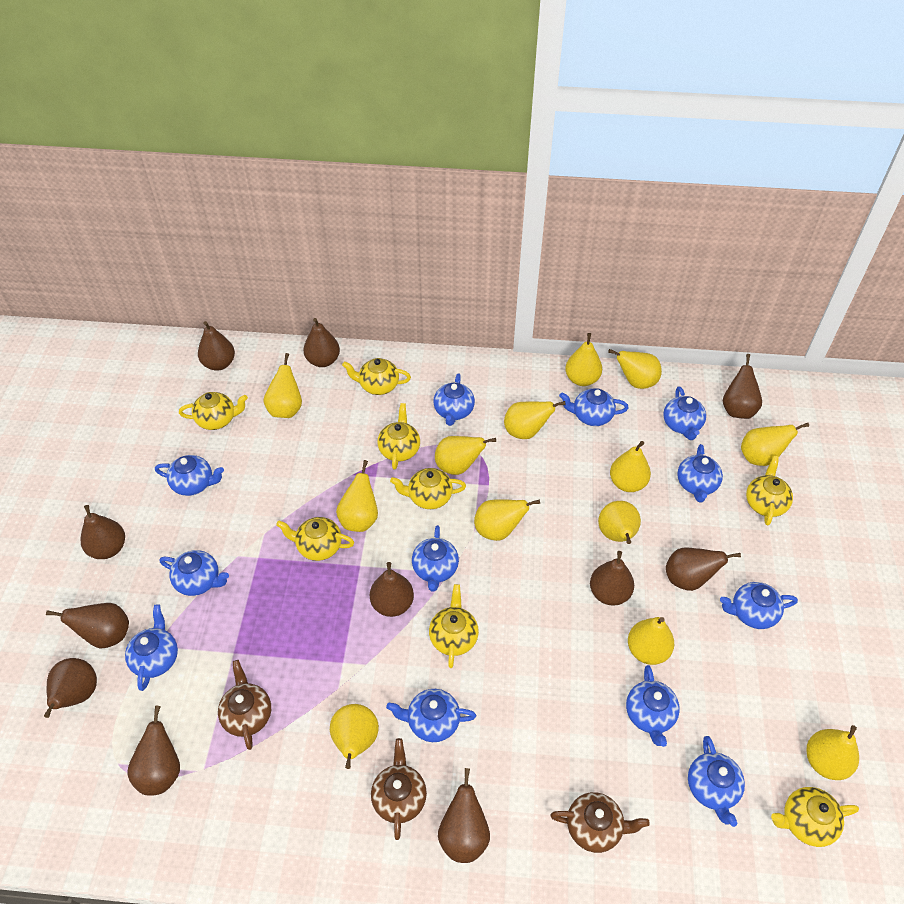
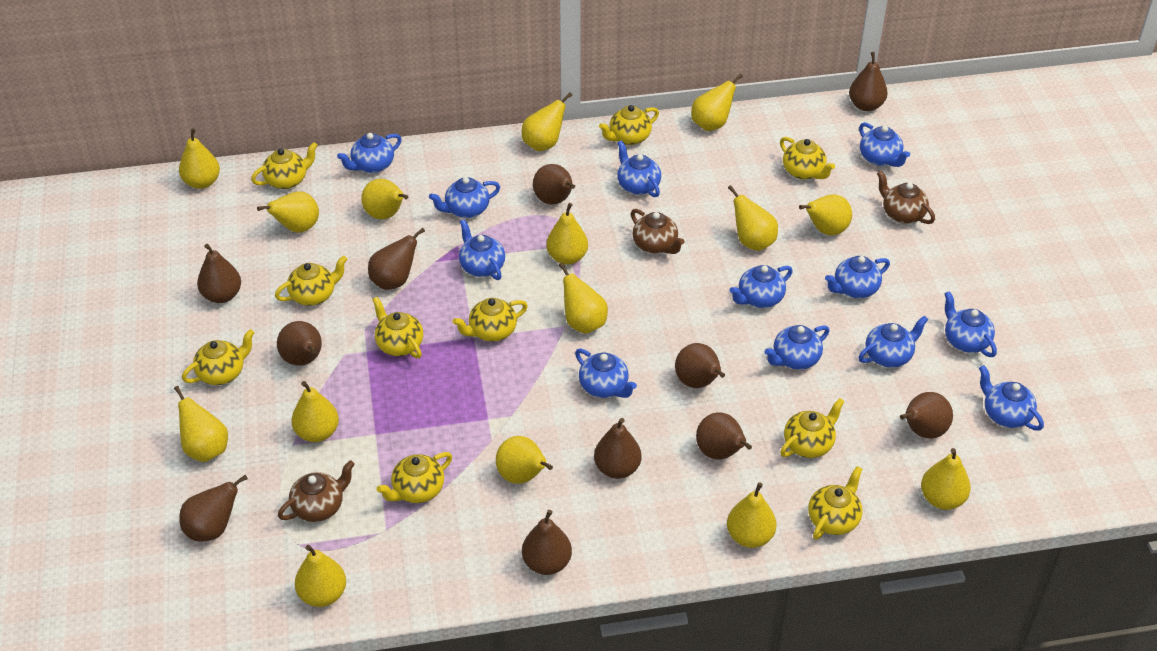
yellow pear: [263,353,302,418] [330,704,379,769] [336,460,378,532] [435,436,496,475] [474,499,540,541] [504,401,566,439] [565,333,602,386] [598,501,641,544] [608,349,662,389] [610,441,651,492] [628,617,674,665] [741,423,809,466] [806,725,859,780] = 13 -> [174,386,228,462] [179,128,220,189] [257,191,319,233] [291,381,339,442] [295,545,346,607] [361,179,408,220] [496,436,553,484] [522,92,572,151] [546,203,588,265] [559,263,608,334] [691,74,743,131] [727,482,776,548] [728,185,778,251] [799,194,852,236] [921,448,971,510] = 15
yellow teapot: [179,392,248,430] [276,517,354,561] [342,358,411,395] [377,403,420,470] [390,468,466,509] [429,584,479,668] [746,456,793,525] [771,787,859,847] = 8 -> [182,329,255,385] [251,142,318,189] [275,256,347,306] [372,297,423,359] [377,452,452,503] [453,298,528,342] [599,105,659,145] [780,137,835,180] [780,398,845,458] [808,466,863,540] = 10

